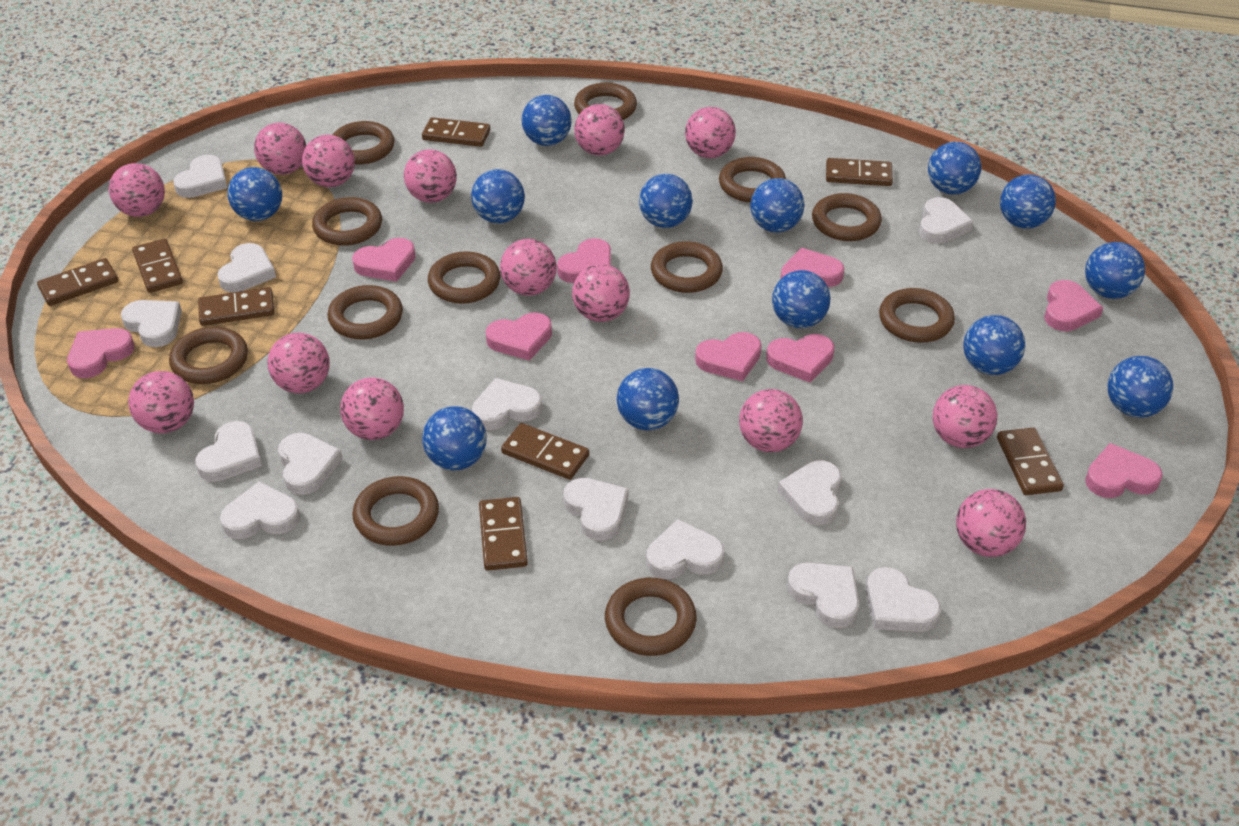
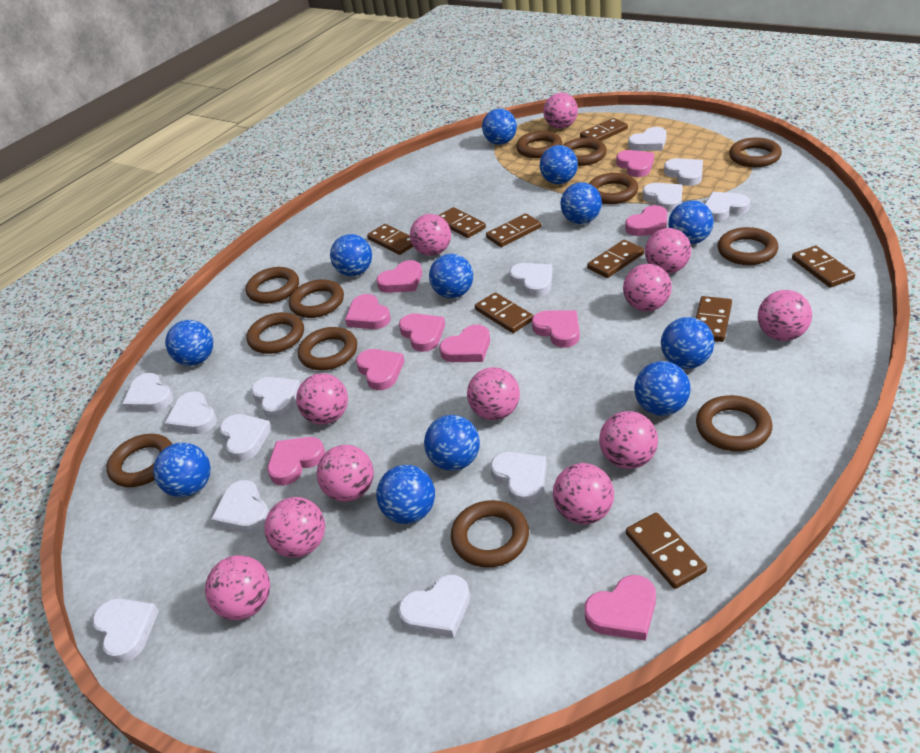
blue ball: [227,167,282,221] [422,406,487,470] [471,169,525,223] [522,95,572,146] [617,368,679,430] [639,174,693,228] [750,178,805,233] [772,270,831,328] [928,142,981,195] [963,315,1025,375] [1000,175,1056,229] [1085,242,1145,299] [1108,356,1173,418] = 13 -> [153,443,211,497] [165,320,213,366] [330,234,372,276] [376,465,435,524] [424,415,480,471] [429,254,473,298] [482,108,517,145] [540,145,578,184] [560,182,602,224] [634,361,690,416] [661,317,714,369] [668,200,714,245] = 12
brown domino: [37,258,118,306] [132,239,183,293] [198,287,274,326] [422,117,490,147] [479,497,528,570] [501,423,589,480] [826,158,893,186] [997,428,1064,495] = 8 -> [367,224,413,255] [439,207,486,238] [475,292,533,333] [486,214,541,247] [580,118,628,141] [587,240,644,278] [626,513,707,589] [696,296,732,342] [792,246,855,288] = 9
pink ball: [109,163,165,217] [128,371,194,433] [254,123,306,175] [267,333,330,393] [302,135,355,187] [340,377,404,440] [404,149,457,203] [500,239,557,296] [572,264,630,322] [574,104,625,156] [685,107,736,158] [739,389,803,452] [933,385,997,448] [956,489,1026,557] = 14 -> [205,555,270,620] [264,497,325,558] [296,373,348,425] [316,445,374,502] [410,214,451,256] [467,367,520,420] [543,93,578,129] [553,463,614,525] [599,411,658,469] [623,264,672,311] [645,228,691,274] [758,290,812,341] = 12
pink heart: [67,328,134,378] [352,238,416,282] [486,312,552,361] [557,238,611,283] [695,332,762,381] [766,334,834,383] [781,248,844,287] [1044,280,1103,331] [1085,443,1163,498] = 9 -> [267,437,325,485] [345,294,391,329] [356,349,405,390] [377,260,422,293] [399,313,445,352] [439,324,490,362] [532,310,580,348] [584,575,656,641] [616,150,654,177] [625,205,667,236] = 10

